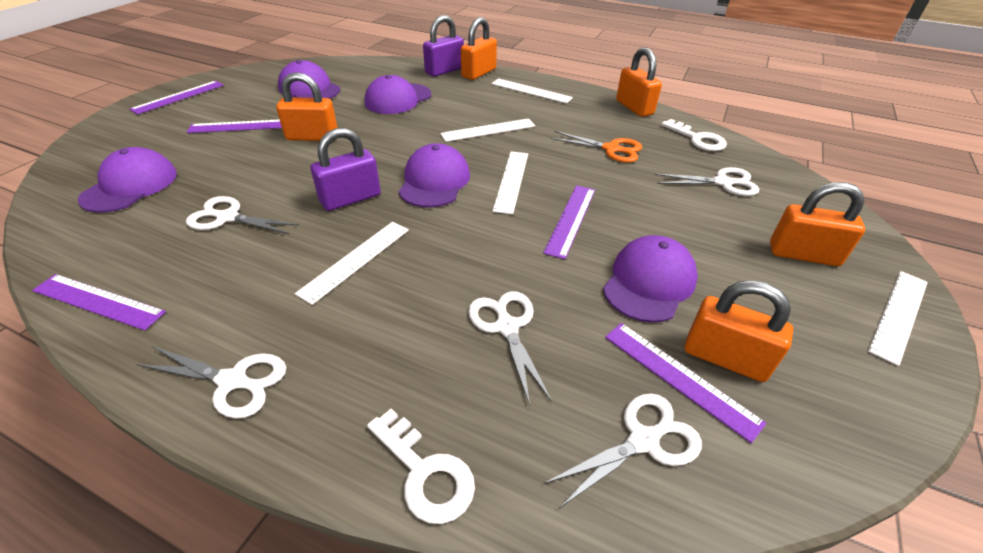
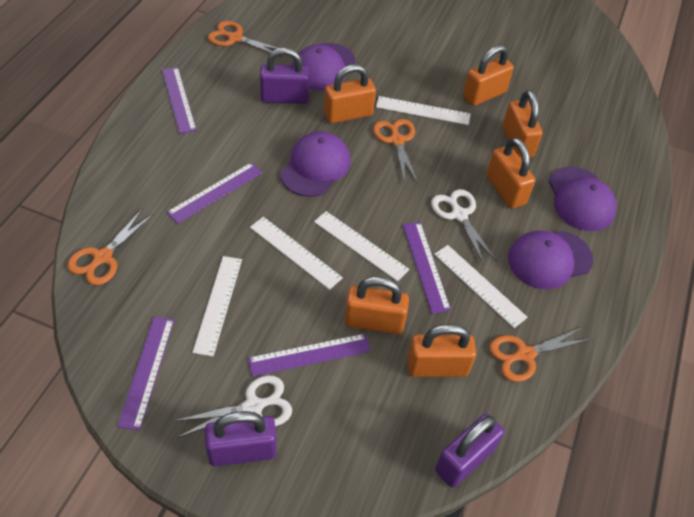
orange padlock: [276,72,338,141] [461,17,497,80] [616,47,662,117] [685,280,793,382] [770,182,865,266] = 5 -> [324,64,376,123] [344,276,409,334] [407,324,476,377] [463,45,514,106] [486,138,535,209] [503,90,543,159] = 6
orange scissors: [551,131,642,163] = 1 -> [67,209,154,285] [208,21,281,57] [373,119,418,183] [489,327,592,382] = 4
purple cap: [78,147,177,213] [278,60,340,99] [365,75,431,114] [399,143,470,208] [603,235,698,323] = 5 -> [280,131,351,197] [292,43,355,90] [508,230,593,289] [549,167,617,231] = 4
purple padlock: [311,128,381,211] [423,15,464,77] = 2 -> [205,411,277,466] [260,48,310,104] [435,414,504,488] = 3
white key: [367,409,475,524] [661,119,727,151] = 2 -> none = 0
white scissors: [136,346,286,419] [186,196,299,234] [468,291,552,405] [544,394,702,508] [655,167,759,196] = 5 -> [174,375,292,438] [431,189,497,264] = 2

